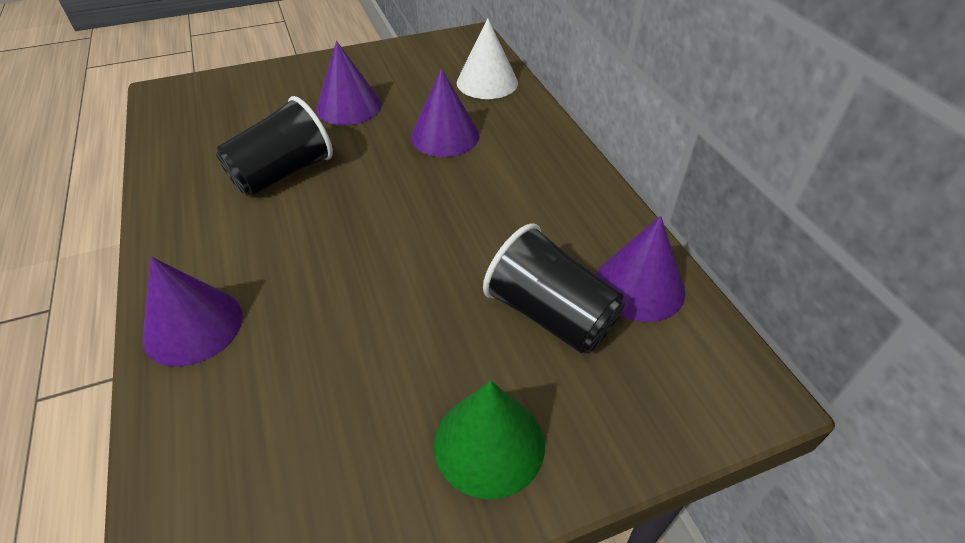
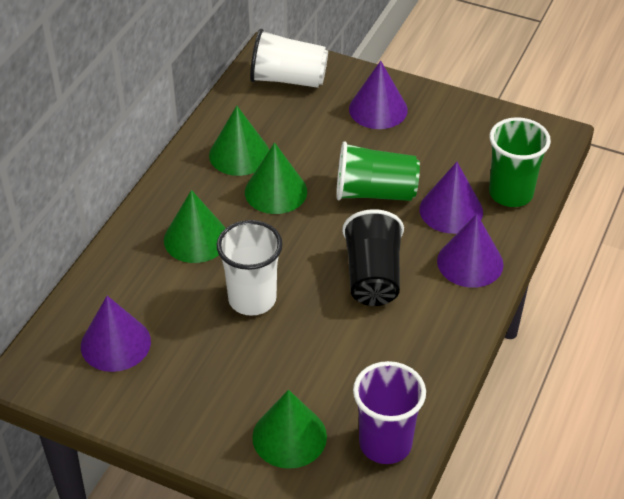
black cup: [216,96,333,196] [483,223,624,353] = 2 -> [342,209,404,306] = 1
green cone: [434,381,545,499] = 1 -> [164,190,225,263] [209,106,269,176] [245,143,307,214] [252,390,327,469] = 4
green cup: none = 0 -> [336,141,420,201] [489,117,551,207] = 2
purple cup: none = 0 -> [353,361,426,464] = 1
white cone: [457,18,518,99] = 1 -> none = 0
white cup: none = 0 -> [216,220,283,316] [250,29,328,88] = 2

